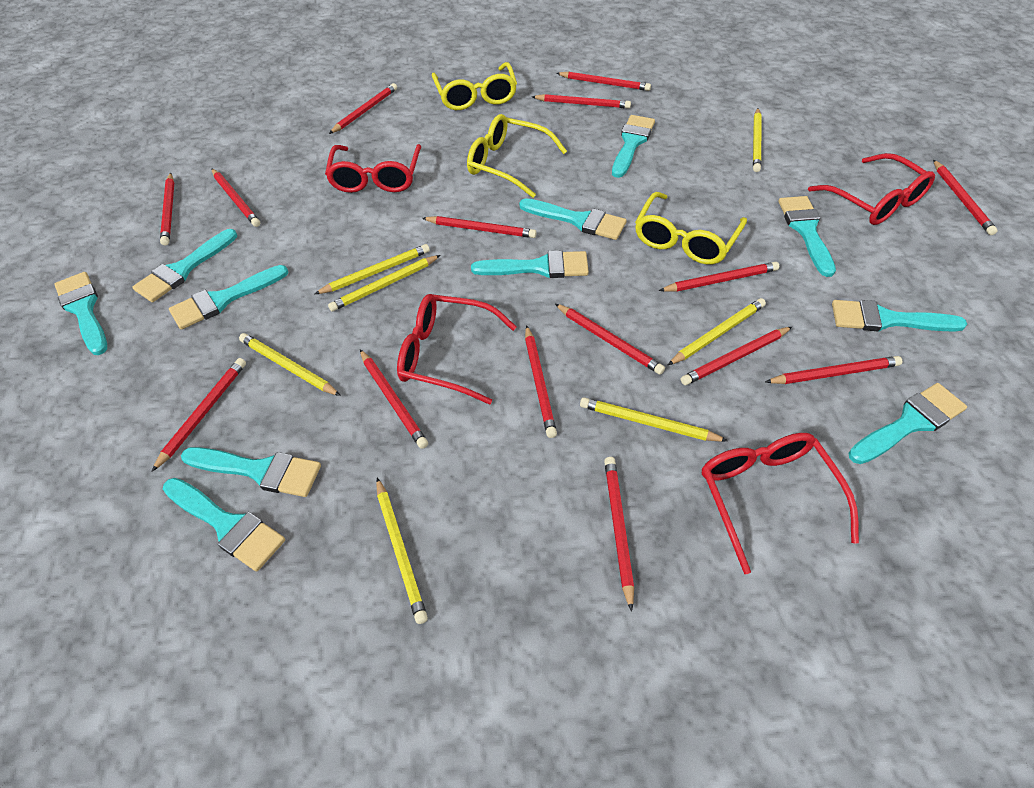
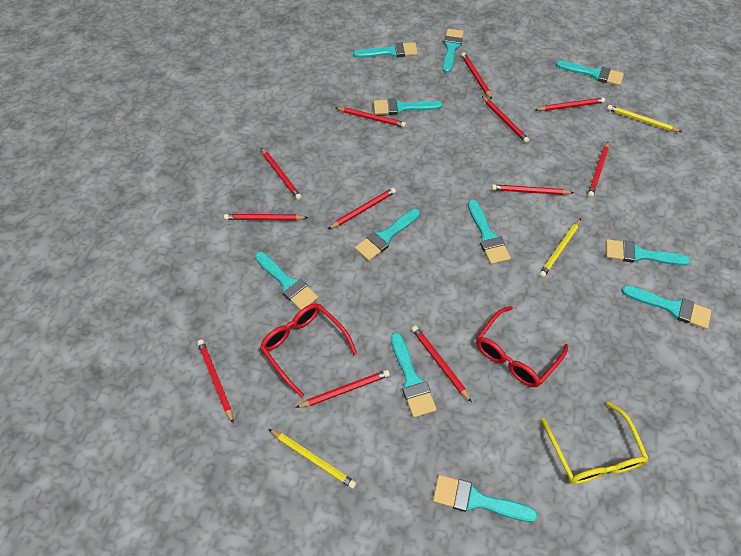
red glasses: [325,144,421,193] [397,294,517,404] [702,433,859,574] [808,153,935,225] = 4 -> [260,303,357,398] [476,306,568,387] = 2
red pencil: [151,358,246,472] [160,173,174,245] [212,169,260,227] [329,83,397,134] [360,350,428,449] [422,216,537,238] [525,325,557,438] [532,94,631,109] [555,304,665,374] [556,72,651,91] [604,457,634,612] [659,262,779,292] [681,327,792,385] [765,356,902,384] [933,160,998,235] = 15 -> [197,340,234,424] [224,214,308,220] [261,148,302,200] [295,370,390,408] [328,188,396,229] [336,107,406,127] [412,326,472,402] [461,52,492,99] [482,96,529,143] [491,184,574,195] [535,97,605,111] [588,142,609,197] = 12
yellow glasses: [432,62,517,110] [467,114,567,198] [635,192,747,264] = 3 -> [541,402,649,484] = 1
yellow pencil: [239,333,341,396] [315,244,430,294] [328,255,441,312] [376,478,428,624] [580,397,728,442] [668,298,766,365] [753,108,762,172] = 7 -> [269,429,356,489] [539,219,581,278] [607,105,682,132] = 3

